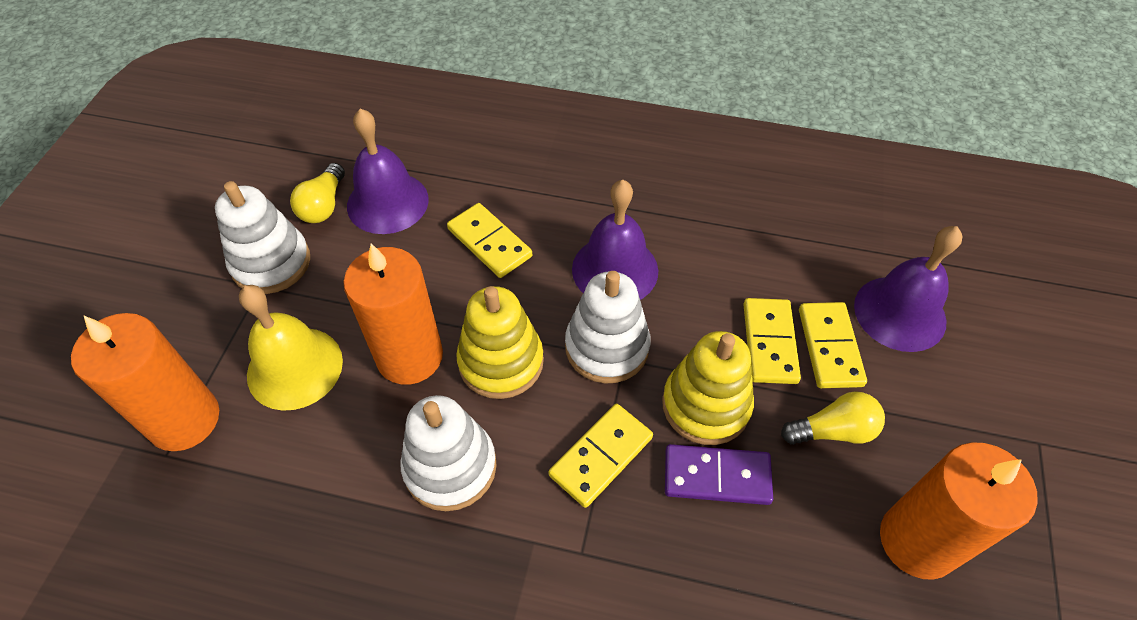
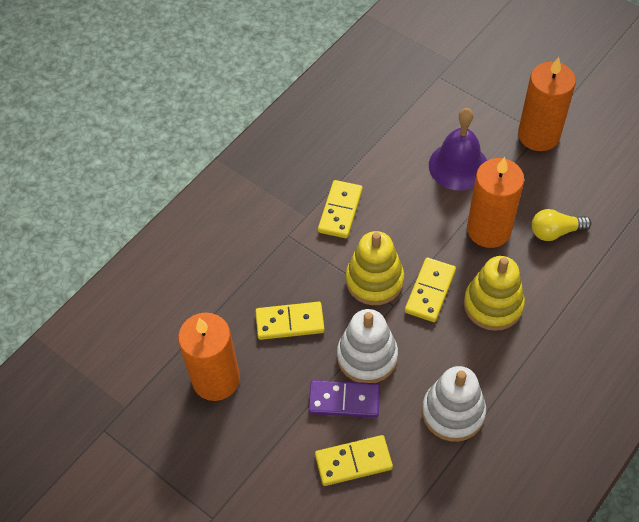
purple bell: [347,108,429,234] [572,180,658,300] [854,226,963,352] = 3 -> [429,108,487,191] = 1
white stacking toy: [215,181,310,294] [400,395,497,511] [565,271,651,383] = 3 -> [337,309,398,383] [422,366,486,442] = 2
yellow bell: [239,285,343,411] = 1 -> none = 0
yellow light bulb: [290,163,345,223] [781,391,885,445] = 2 -> [532,209,592,241] = 1

